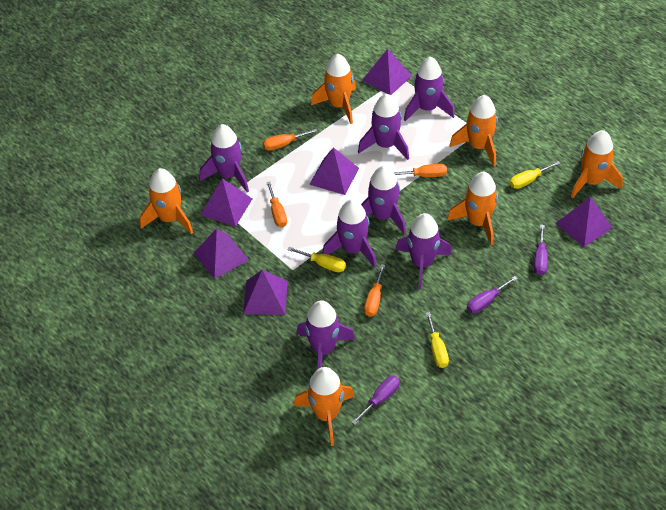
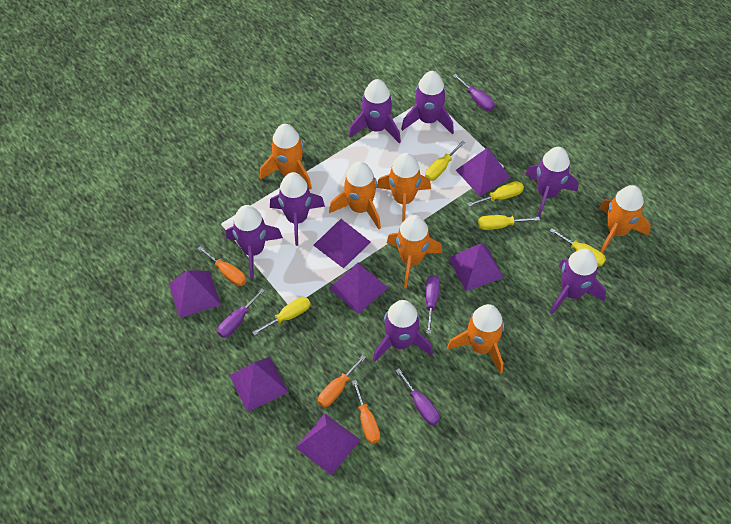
orange screwdriver: [263,129,318,151] [266,181,287,228] [364,264,385,317] [393,163,447,177] = 4 -> [198,246,246,286] [318,355,366,407] [352,380,380,444] = 3
purple pyramid: [194,228,249,279] [201,178,252,227] [243,270,288,315] [309,147,359,195] [362,49,412,95] [556,197,613,247] = 6 -> [169,270,221,318] [229,356,289,412] [296,414,360,475] [313,219,371,268] [329,262,388,314] [449,243,504,291] [456,148,511,196] = 7
purple screwdriver: [351,376,400,425] [467,276,518,313] [534,225,548,275] = 3 -> [217,288,265,338] [395,369,440,425] [425,275,440,334] [453,74,495,111] = 4
yellow screwdriver: [288,247,346,272] [426,312,449,368] [510,161,561,189] = 3 -> [252,297,310,336] [425,141,465,181] [467,181,524,207] [478,215,540,230] [550,229,606,266] = 5

